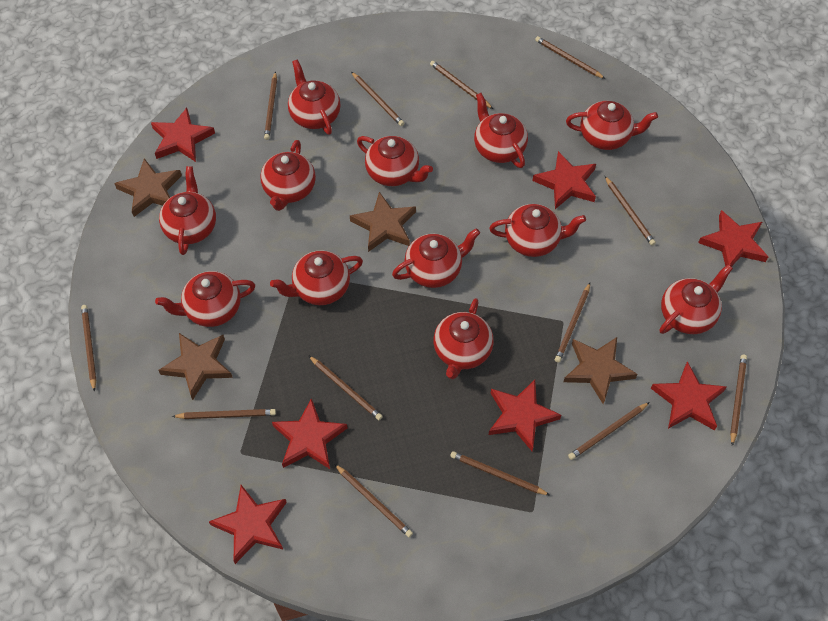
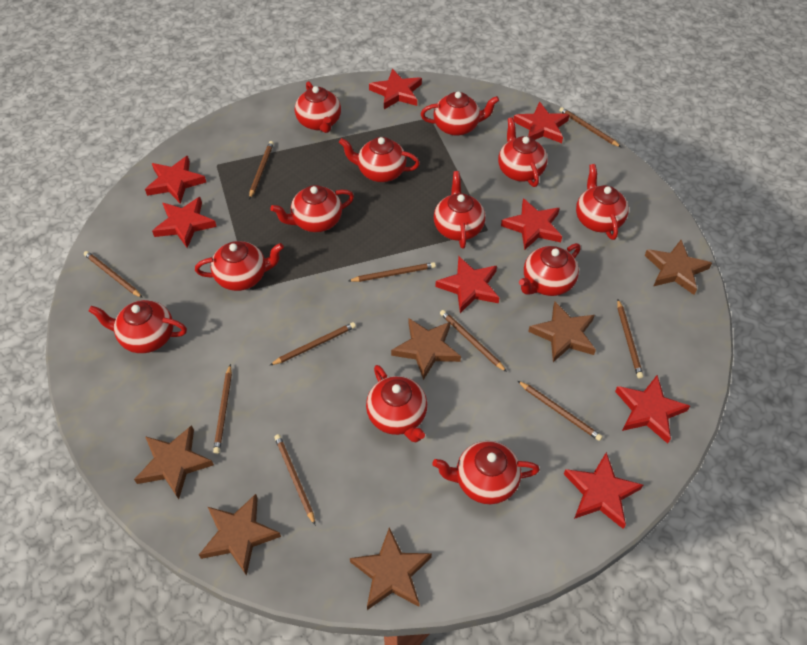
brown pencil: [81,305,96,392] [172,409,276,419] [264,71,277,140] [308,355,383,420] [335,464,413,537] [351,72,404,126] [430,61,493,109] [450,451,550,495] [535,36,605,79] [555,283,590,363] [568,402,650,460] [605,176,656,246] [730,355,747,446] = 13 -> [84,251,143,298] [213,364,232,454] [249,141,274,199] [270,322,356,365] [274,434,315,525] [348,262,436,282] [440,310,507,372] [518,381,603,441] [559,107,621,147] [617,300,643,378] = 10
brown star: [114,158,182,217] [158,333,233,400] [350,192,416,252] [563,337,638,404] = 4 -> [134,425,214,499] [199,494,281,576] [350,528,432,610] [391,318,461,380] [528,302,596,362] [645,240,712,295] = 6
red star: [151,108,215,162] [209,485,287,564] [272,398,347,469] [489,380,561,451] [532,151,596,209] [651,361,727,431] [698,210,768,267] = 7 -> [145,156,206,204] [152,197,217,248] [369,69,422,109] [435,257,499,313] [501,198,562,250] [513,102,569,143] [564,452,643,529] [615,375,690,444] = 8

